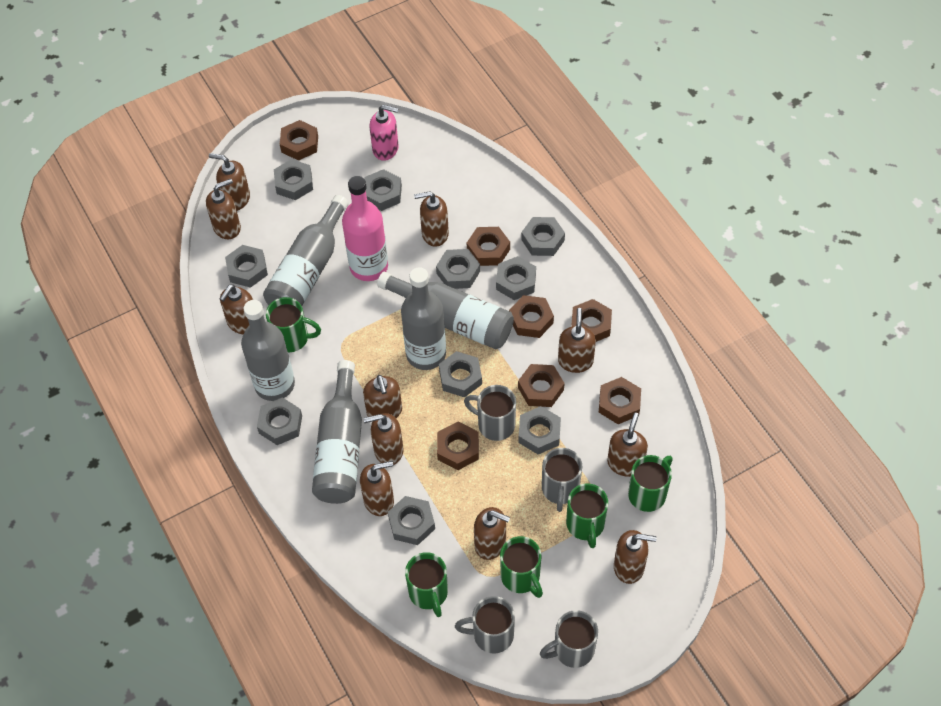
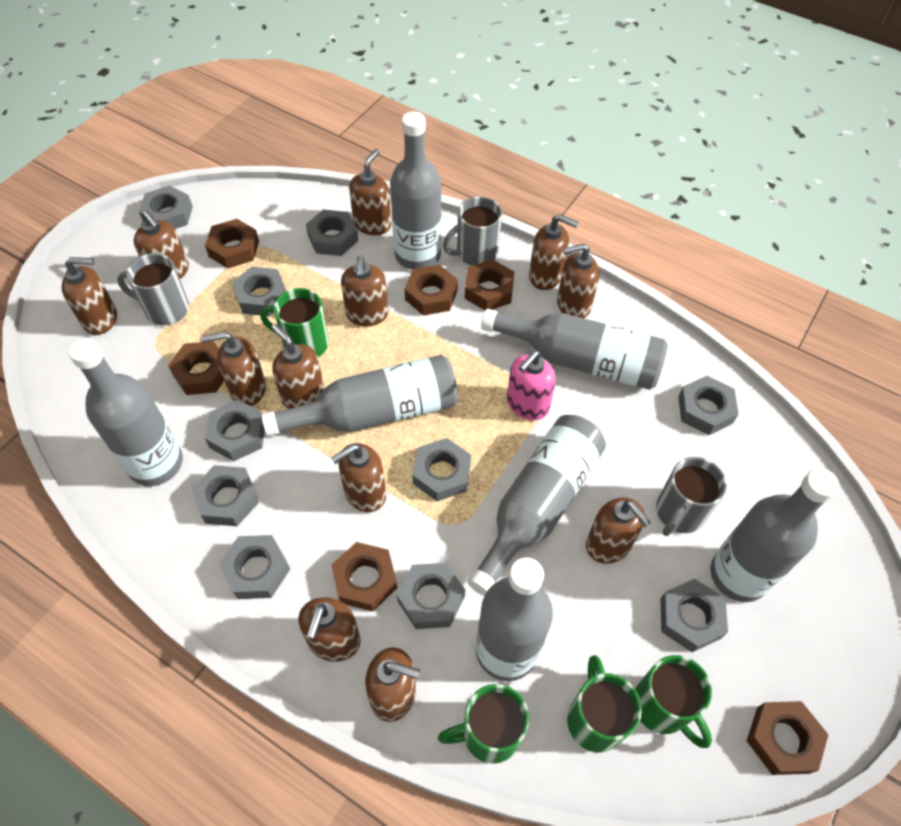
brown nut: [280,120,318,161] [437,422,479,470] [467,227,510,266] [509,295,554,338] [518,364,565,407] [571,299,612,342] [599,377,641,424] = 7 -> [168,341,224,395] [205,219,259,268] [331,542,397,612] [405,265,458,316] [465,259,514,310] [747,701,828,775] = 6
brown soap dispenser: [206,179,241,239] [209,153,250,211] [220,284,253,334] [360,461,394,516] [363,375,402,418] [363,413,403,465] [414,191,449,247] [474,507,510,560] [558,308,596,373] [607,413,648,477] [614,530,657,584] = 11 -> [62,257,117,335] [133,210,189,279] [202,331,266,406] [272,324,324,409] [298,597,361,662] [331,443,386,512] [341,256,389,326] [349,149,391,235] [365,647,420,722] [529,214,579,290] [557,244,600,318] [586,498,651,564] = 12
green mug: [266,297,321,352] [405,552,448,617] [500,536,543,598] [566,483,608,548] [628,455,673,512] = 5 -> [260,288,329,357] [438,684,529,764] [567,655,642,753] [635,655,712,748] = 4
grey bottle: [241,300,295,401] [263,195,349,306] [312,360,362,504] [377,272,514,349] [401,267,446,370] = 5 -> [69,338,183,486] [262,355,458,436] [390,111,441,270] [467,415,606,596] [476,557,553,681] [481,309,668,390] [711,468,840,602] = 7
grey mug: [455,596,515,654] [464,385,516,441] [540,610,598,668] [542,448,582,512] = 4 -> [117,253,189,325] [443,196,502,266] [656,457,727,536] = 3
pink bottle: [342,176,388,281] = 1 -> none = 0

